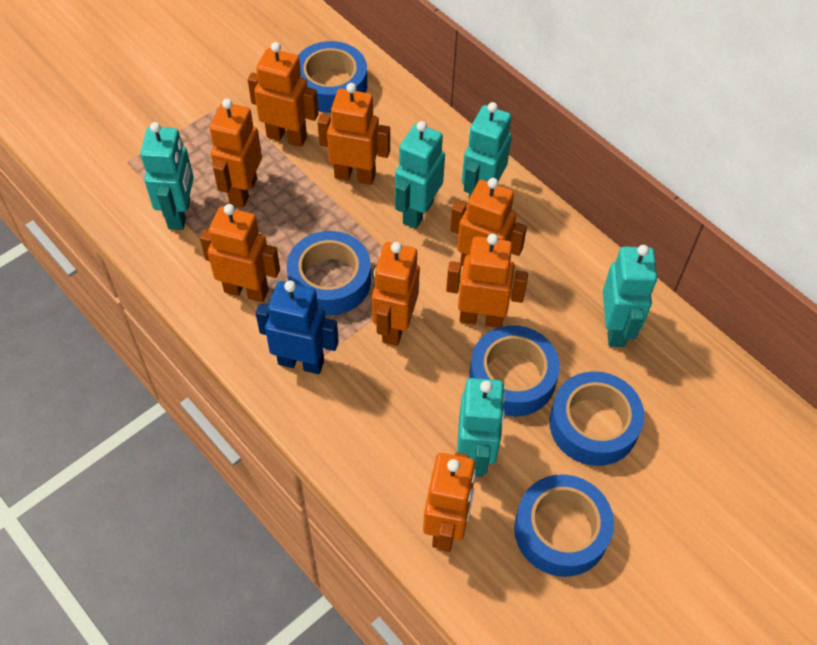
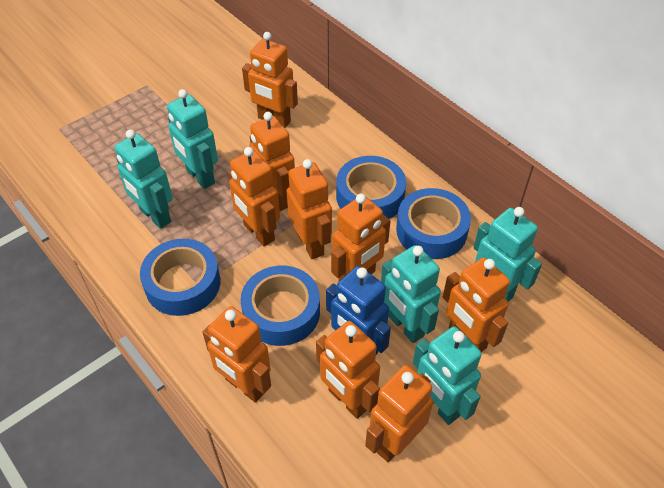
blue tape: [287,231,371,316] [298,41,367,113] [469,325,560,417] [514,474,614,577] [549,371,644,466] = 5 -> [140,239,220,316] [240,266,320,346] [336,156,406,219] [396,188,471,259] = 4
orange robot: [200,204,280,302] [209,99,262,208] [248,42,319,147] [317,83,390,185] [372,242,420,346] [423,452,476,552] [446,234,528,328] [450,178,527,266] = 8 -> [203,306,271,403] [228,147,280,246] [242,32,298,128] [249,112,295,211] [286,159,332,259] [316,321,380,419] [331,194,390,281] [365,365,433,462] [443,257,510,352] = 9

